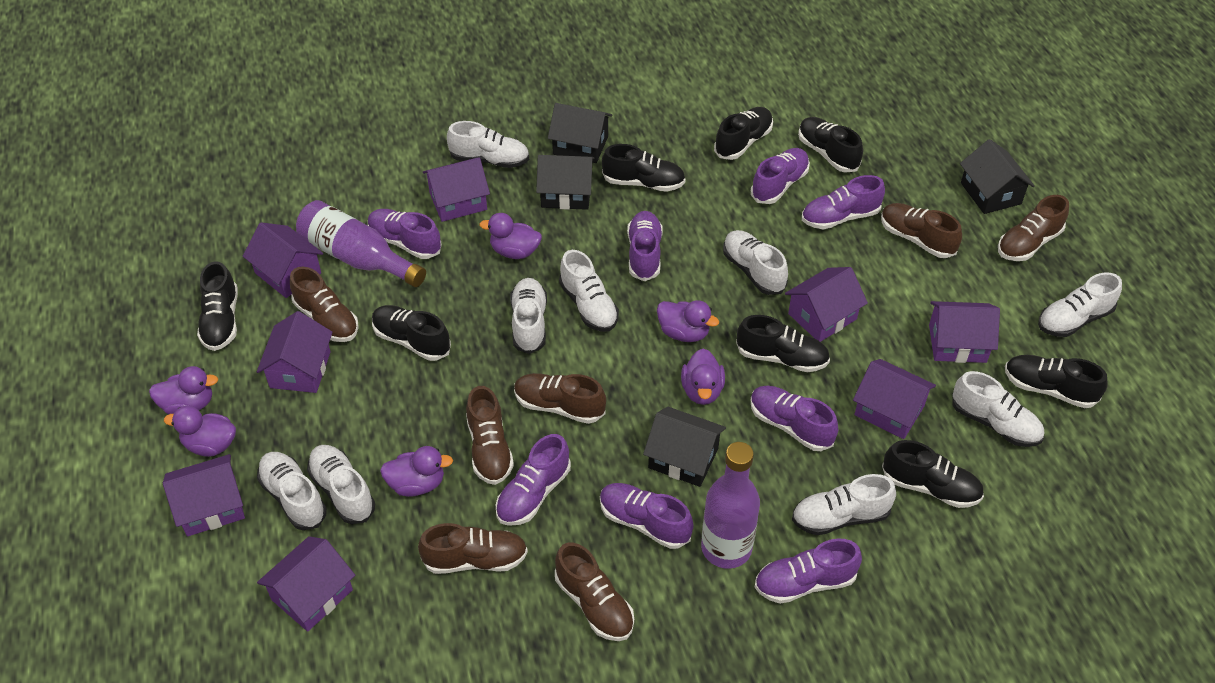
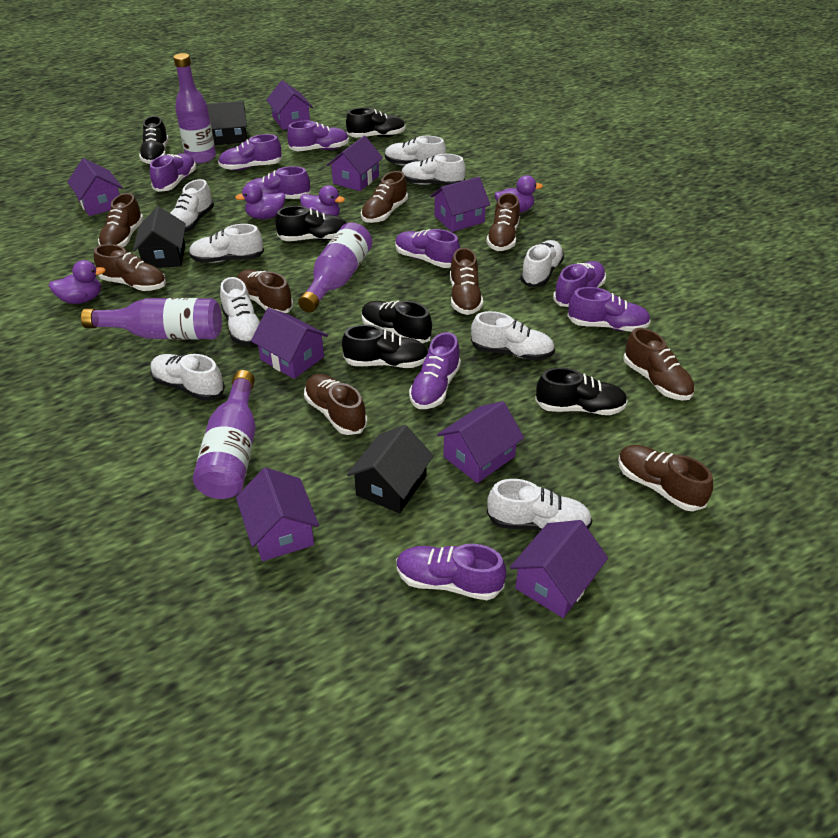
black house: [536,155,594,210] [548,103,613,163] [643,407,726,487] [960,139,1035,214] = 4 -> [133,206,186,268] [207,101,247,145] [347,425,434,513] = 3
black shoe: [197,261,238,351] [372,305,451,361] [602,144,686,192] [714,107,773,160] [736,315,830,372] [798,117,863,173] [882,440,984,508] [1005,355,1108,408] = 8 -> [139,116,169,164] [275,206,346,241] [342,325,428,368] [346,108,406,138] [362,300,432,344] [535,368,628,415] = 6
brown shoe: [290,267,359,342] [418,523,528,574] [466,386,514,485] [514,373,606,424] [555,543,634,641] [881,203,962,258] [998,195,1069,261] = 7 -> [94,244,166,291] [98,193,144,247] [237,269,293,313] [304,374,367,435] [361,171,408,223] [450,248,483,315] [486,193,520,251] [618,445,713,511] [623,328,695,401] = 9
purple bottle: [296,200,426,287] [701,442,760,569] = 2 -> [81,298,222,339] [173,53,216,163] [193,370,256,499] [298,222,372,313] = 4
purple duck: [149,366,219,415] [164,406,236,457] [380,446,453,497] [479,213,542,259] [657,300,719,342] [681,349,725,405] = 6 -> [49,260,106,304] [235,183,285,219] [300,185,345,216] [495,175,543,213] = 4
purple shoe: [368,209,442,259] [496,434,571,526] [600,483,694,549] [627,211,663,281] [751,148,810,204] [751,386,838,451] [754,539,862,604] [802,175,885,229] = 8 -> [150,153,196,192] [218,134,282,170] [246,166,311,199] [287,121,349,151] [395,229,460,268] [396,544,506,600] [409,332,461,409] [553,261,606,307] [567,287,651,332] = 9

